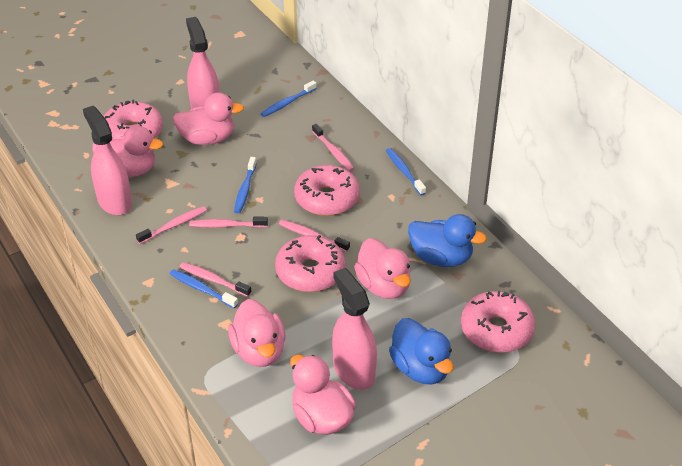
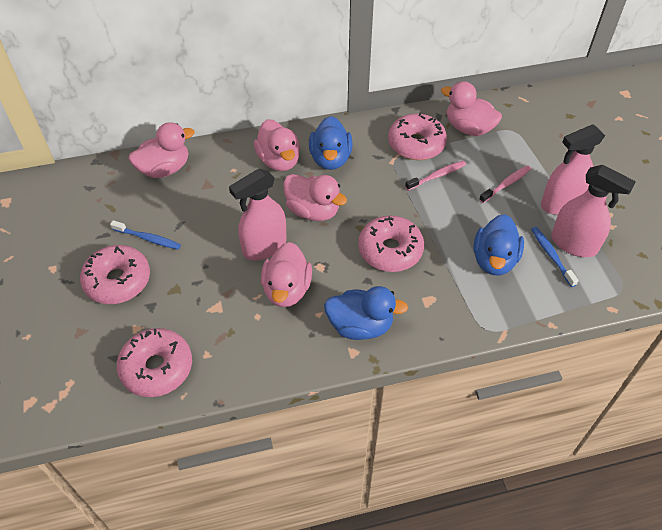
blue duck: [389,318,454,385] [408,214,487,267] = 2 -> [309,116,353,170] [324,286,408,340] [473,214,524,276] = 3
blue toothbrush: [170,269,238,308] [234,157,257,213] [261,80,317,117] [386,148,426,196] = 4 -> [110,220,181,250] [531,227,579,287] = 2
pink toothbrush: [136,206,207,244] [180,262,251,297] [189,217,268,228] [279,220,350,252] [312,124,355,171] = 5 -> [405,161,466,191] [479,165,531,203] = 2

